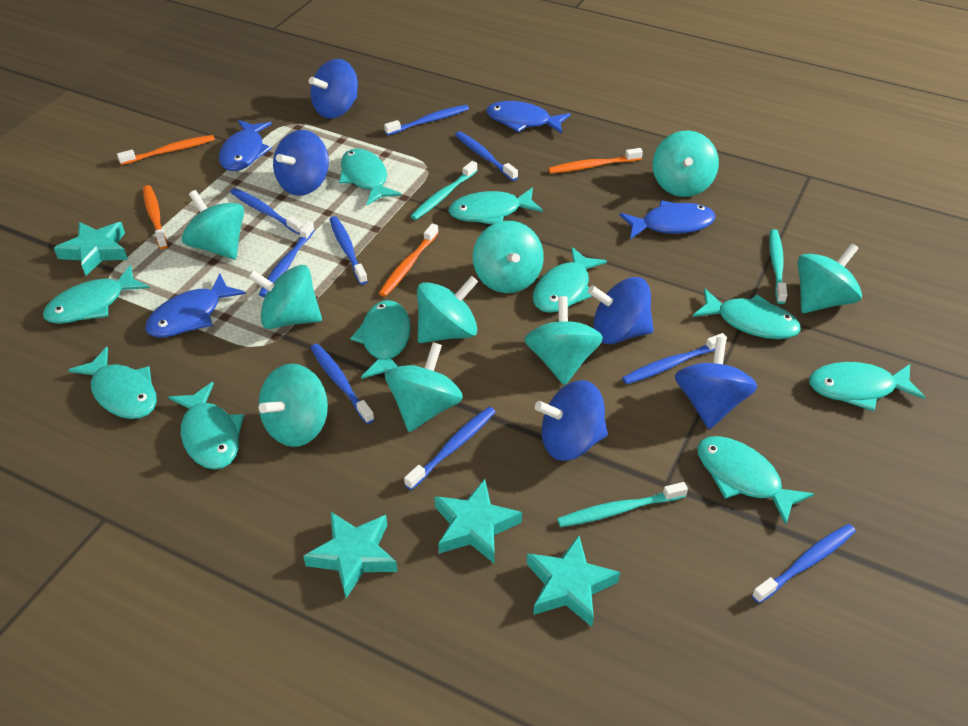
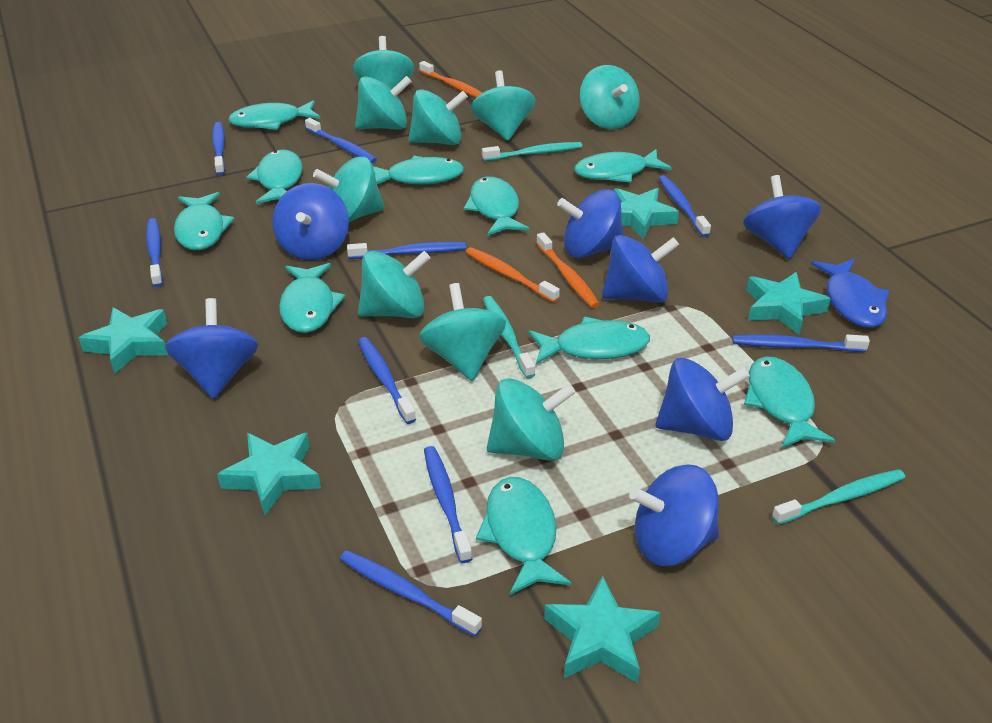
blue fish: [145,273,246,338] [219,120,272,171] [486,101,571,134] [619,201,715,239] = 4 -> [811,259,889,328] = 1
blue spinning top: [273,130,329,196] [309,59,358,119] [535,380,608,461] [588,277,654,344] [675,337,758,429] = 5 -> [165,298,258,399] [272,183,349,260] [557,189,624,258] [602,235,679,303] [629,464,719,566] [656,358,750,441] [743,175,821,259] = 7
orange toothbrush: [117,135,215,165] [143,185,168,249] [379,223,438,297] [548,148,643,174] = 4 -> [419,61,482,97] [466,247,560,303] [536,232,600,308] = 3
turquoise star: [54,222,128,276] [303,512,397,598] [434,479,522,563] [527,535,620,627] = 4 -> [79,307,168,374] [217,433,321,515] [544,576,661,683] [614,188,679,239] [746,272,831,335] = 5

